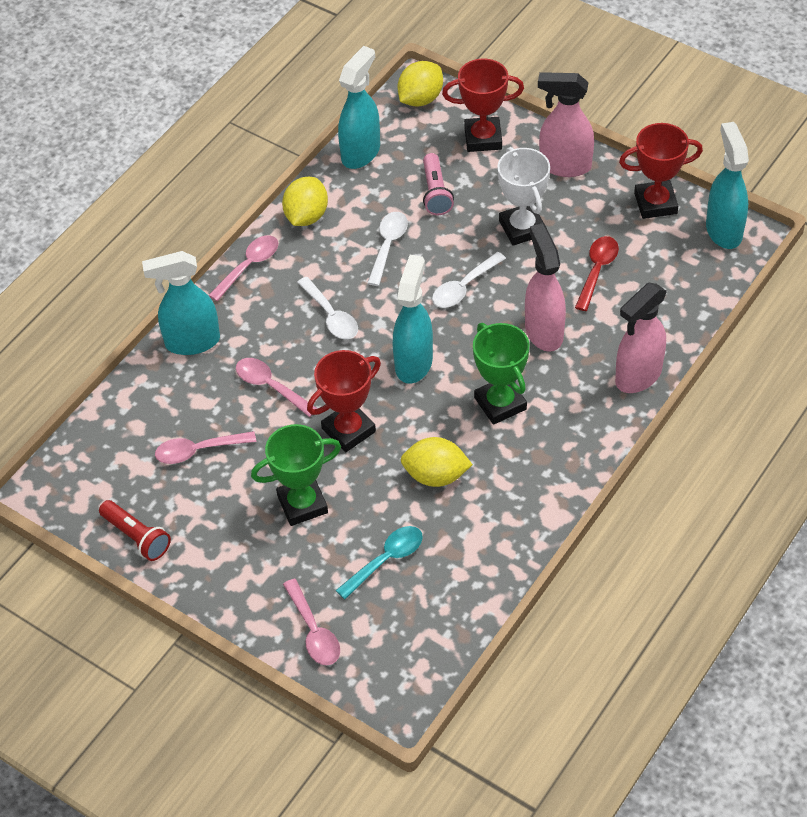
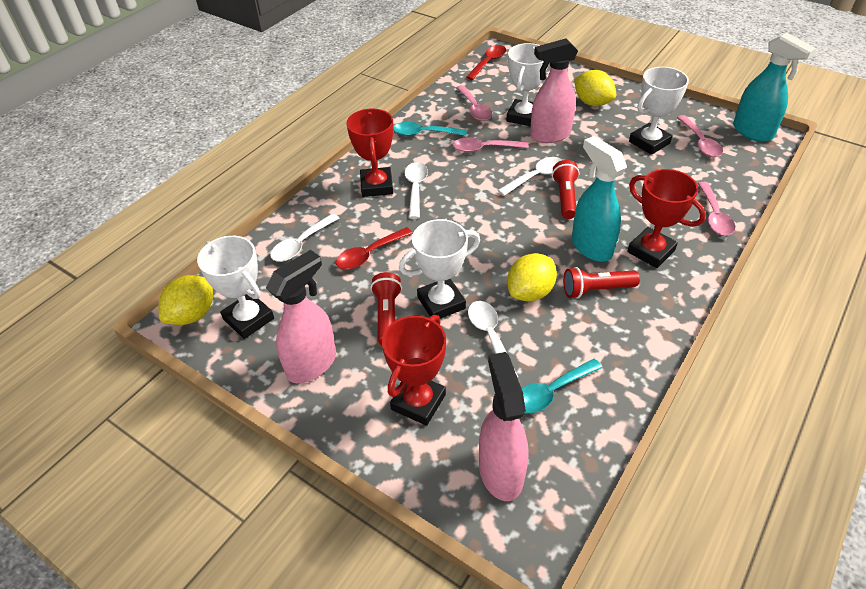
green trophy: [251,424,341,526] [473,323,529,425] = 2 -> none = 0
pink flashlight: [423,153,454,215] = 1 -> none = 0
red flashlight: [99,500,171,561] = 1 -> [370,272,402,345] [552,160,580,219] [563,267,640,298] = 3
red spoon: [575,236,619,311] = 1 -> [336,227,413,270] [466,45,506,80] = 2
turquoise spoon: [336,526,423,599] = 1 -> [393,122,467,136] [522,359,602,413] = 2
turquoise spray bottle: [142,251,220,355] [338,46,380,169] [393,255,433,384] [706,122,749,249] = 4 -> [572,136,627,262] [733,33,816,142] = 2
white spoon: [297,277,358,339] [367,212,408,286] [432,252,506,308] = 3 -> [270,213,339,262] [405,162,428,219] [468,301,518,378] [498,157,562,196] = 4
white trophy: [498,147,550,246] = 1 -> [197,236,274,339] [399,219,480,319] [506,43,548,126] [629,67,689,155] = 4

